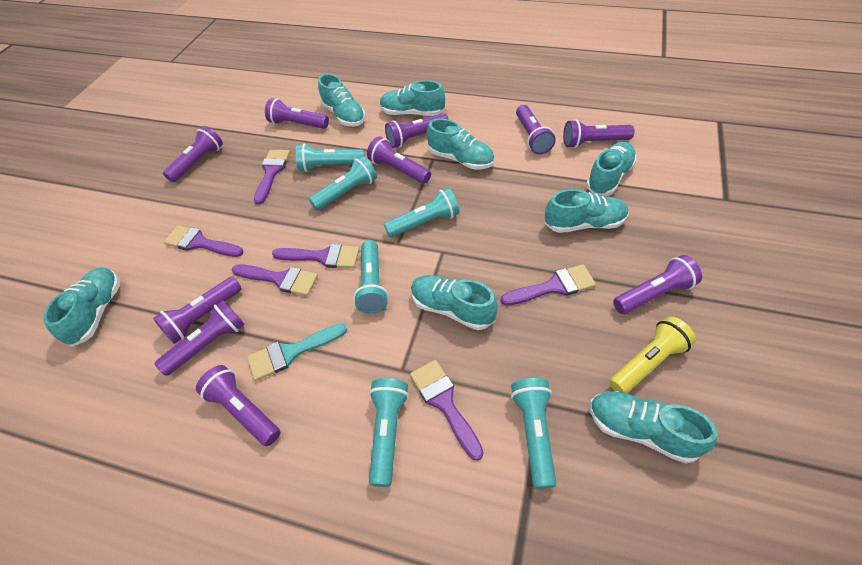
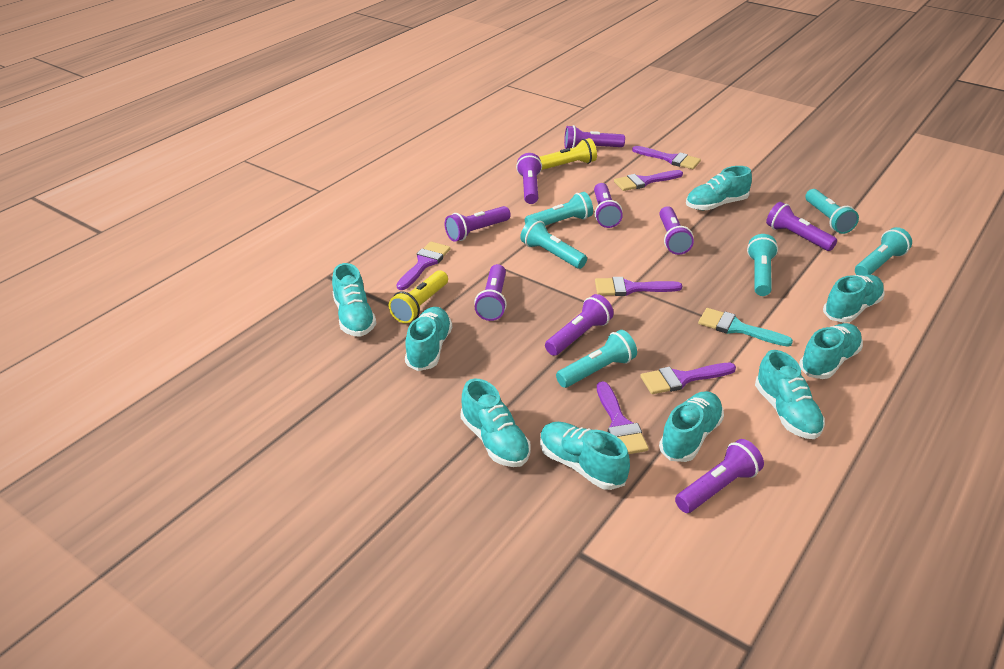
purple flashlight: [153,277,242,344] [154,300,245,376] [163,126,223,182] [196,365,280,446] [265,98,329,129] [367,136,431,184] [385,113,449,148] [516,105,556,155] [563,119,635,148] [613,255,702,314] = 10 -> [445,206,511,242] [474,264,507,321] [516,153,542,204] [545,294,614,356] [564,125,625,149] [594,183,623,228] [659,206,694,255] [675,439,764,513] [766,202,837,251] = 9
turquoise shoe: [43,267,120,347] [318,74,366,126] [380,80,445,116] [411,275,498,330] [427,119,494,169] [544,189,629,233] [586,142,637,196] [590,391,718,463] = 8 -> [332,263,376,337] [405,307,452,371] [461,378,530,467] [540,422,630,490] [659,391,724,462] [686,166,752,210] [755,350,825,439] [799,323,863,379] [823,275,885,323] = 9
yellow flashlight: [609,317,696,394] = 1 -> [389,270,448,323] [539,138,597,170] = 2

